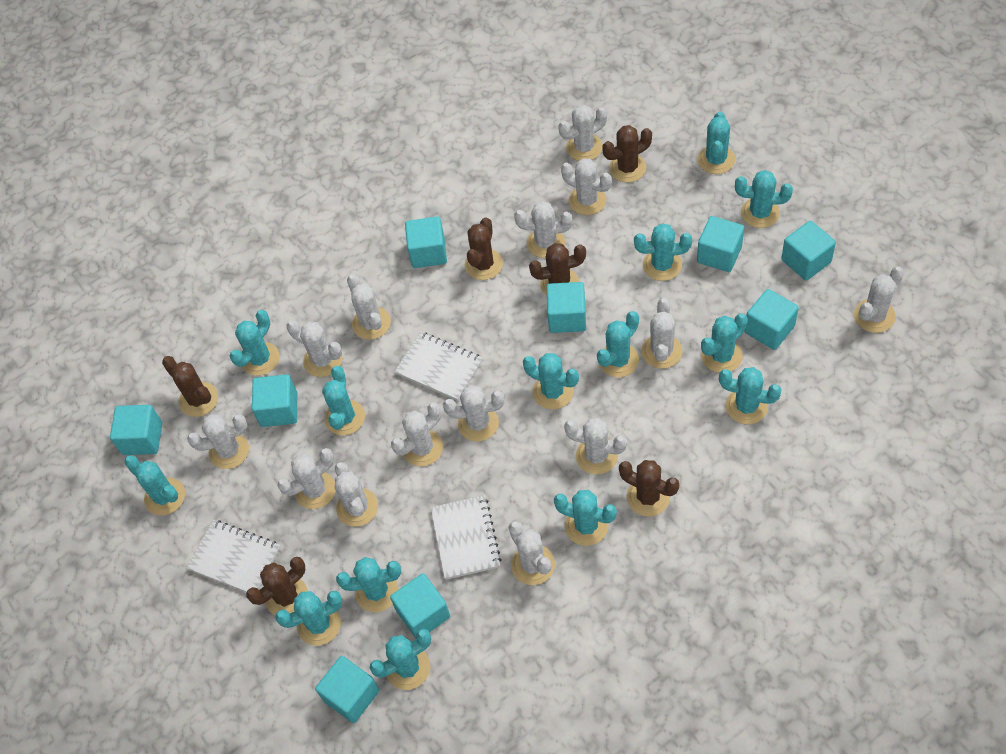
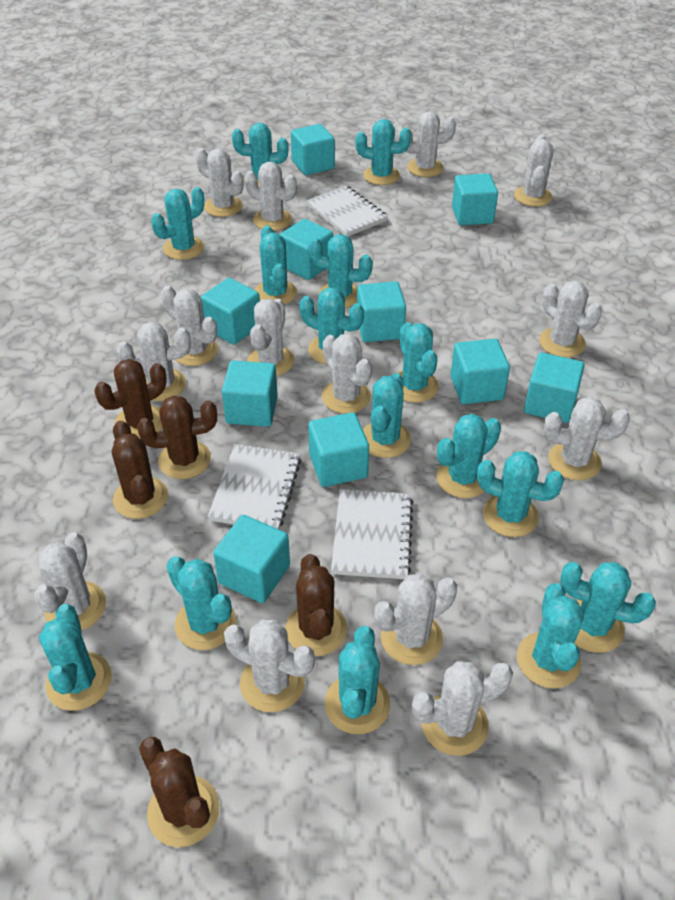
brown cactus: [162,356,218,417] [246,557,308,616] [465,217,503,280] [529,243,586,296] [602,125,652,182] [619,460,679,516] = 6 -> [94,359,167,438] [112,421,168,519] [137,396,217,479] [139,737,219,847] [286,554,347,656] = 5
turquoise cactus: [124,455,185,515] [230,310,279,376] [275,591,343,646] [322,366,365,435] [336,557,401,612] [370,629,431,690] [523,353,579,409] [554,490,617,546] [597,311,639,377] [634,223,692,281] [697,112,735,174] [701,313,748,373] [719,367,782,424] [735,170,793,228] = 14 -> [39,604,112,711] [151,187,204,260] [166,556,236,650] [232,123,289,187] [255,226,297,305] [299,287,364,364] [308,234,373,308] [324,626,390,734] [356,119,411,185] [363,373,411,458] [398,322,439,403] [436,414,501,498] [477,451,564,537] [517,583,584,688] [560,562,656,653] = 15
turquoise cube: [110,405,162,455] [252,374,297,427] [315,656,379,723] [390,573,450,638] [405,216,447,268] [547,282,586,333] [697,216,744,272] [745,289,799,350] [781,221,836,281] = 9 -> [201,278,260,345] [213,515,290,603] [222,360,278,427] [280,219,333,280] [291,124,335,175] [308,412,369,487] [357,281,406,342] [450,339,510,404] [452,174,498,225] [524,353,585,423] = 10

